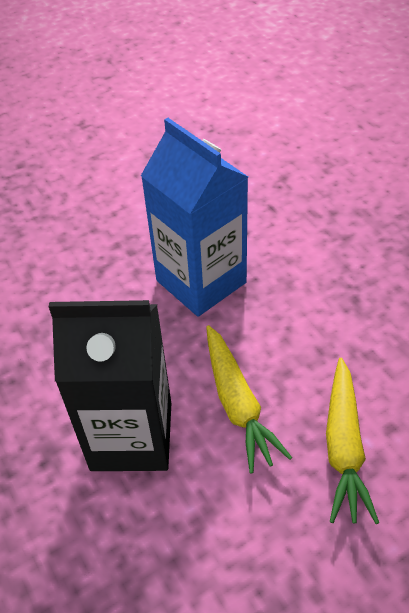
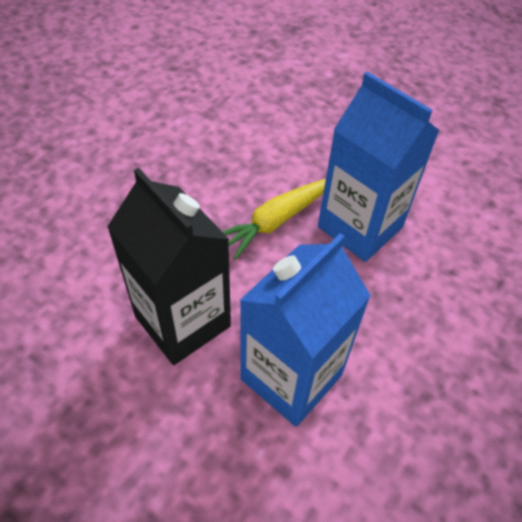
blue carton: [141,118,248,317] = 1 -> [239,233,371,427] [318,72,440,262] = 2
yellow carrot: [206,325,292,474] [326,358,379,524] = 2 -> [222,179,326,260] = 1

